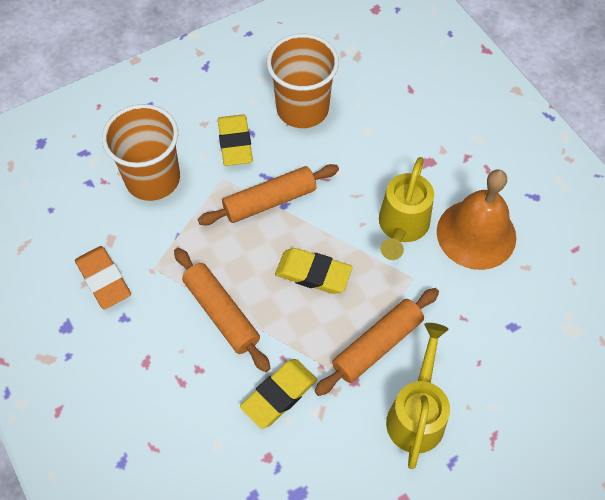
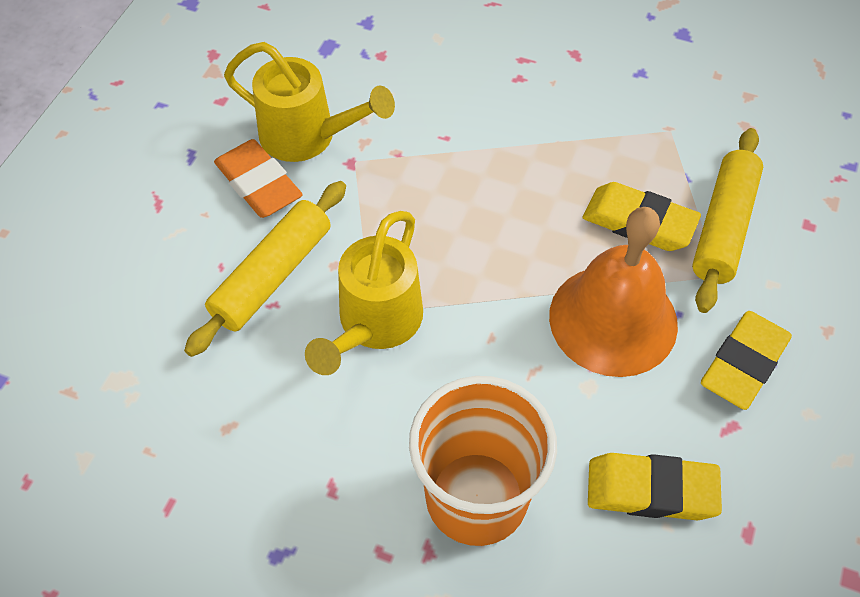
orange cup: [102,104,180,201] [267,34,339,128] = 2 -> [409,376,557,546] = 1
orange rolling pin: [174,248,271,372] [198,164,339,225] [315,288,439,396] = 3 -> none = 0
yellow rolling pin: none = 0 -> [184,181,346,357] [692,128,763,313] = 2

